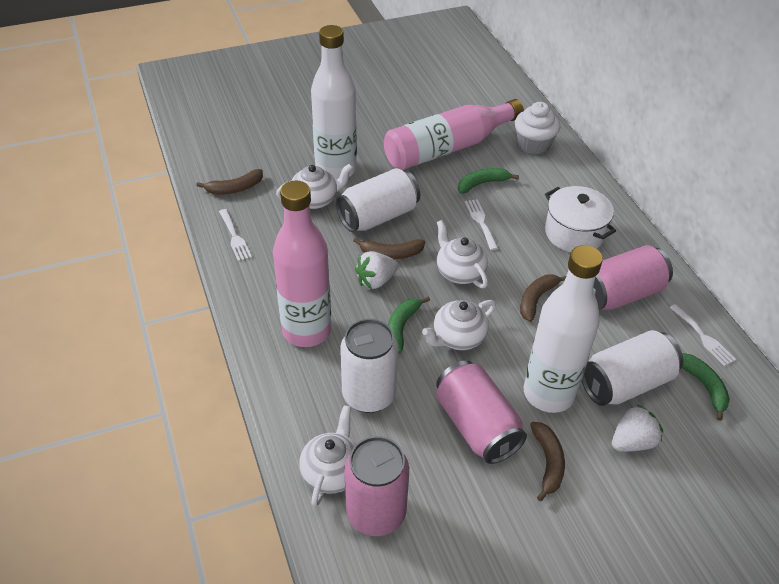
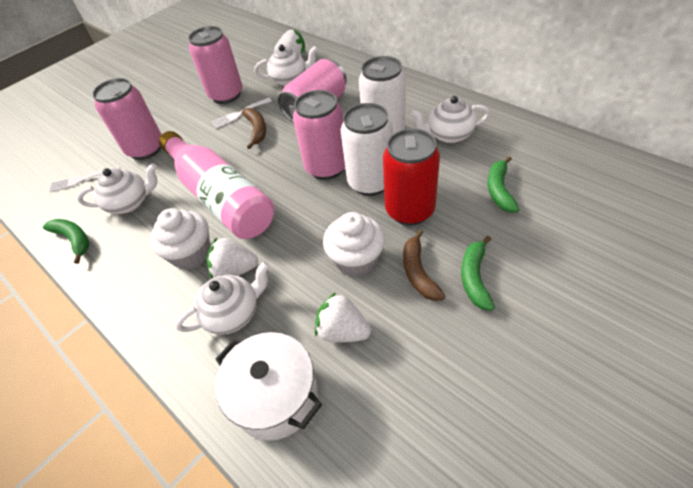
brown banana: [196,169,263,195] [353,238,425,259] [520,275,566,322] [530,422,565,501] = 4 -> [242,108,266,149] [403,229,446,301] = 2
pink bottle: [273,181,331,347] [384,99,524,170] = 2 -> [159,131,274,239] = 1
pink can: [344,436,409,536] [436,361,527,464] [593,245,673,310] = 3 -> [92,78,162,160] [188,26,243,104] [278,59,347,123] [293,90,345,180] = 4
red can: none = 0 -> [383,129,440,225] = 1
white bottle: [311,25,357,180] [524,245,603,413] = 2 -> none = 0
white can: [336,168,420,232] [340,319,398,413] [582,330,683,406] = 3 -> [341,103,393,196] [359,56,406,134] = 2
white cupcake: [515,102,560,154] = 1 -> [150,208,210,270] [323,212,385,277] = 2
white fork: [219,209,252,261] [465,199,498,250] [670,304,736,366] = 3 -> [49,167,121,192] [212,98,272,129] = 2
white strawberry: [355,251,398,289] [612,404,663,452] = 2 -> [207,238,258,279] [274,30,305,56] [315,292,371,342] = 3

